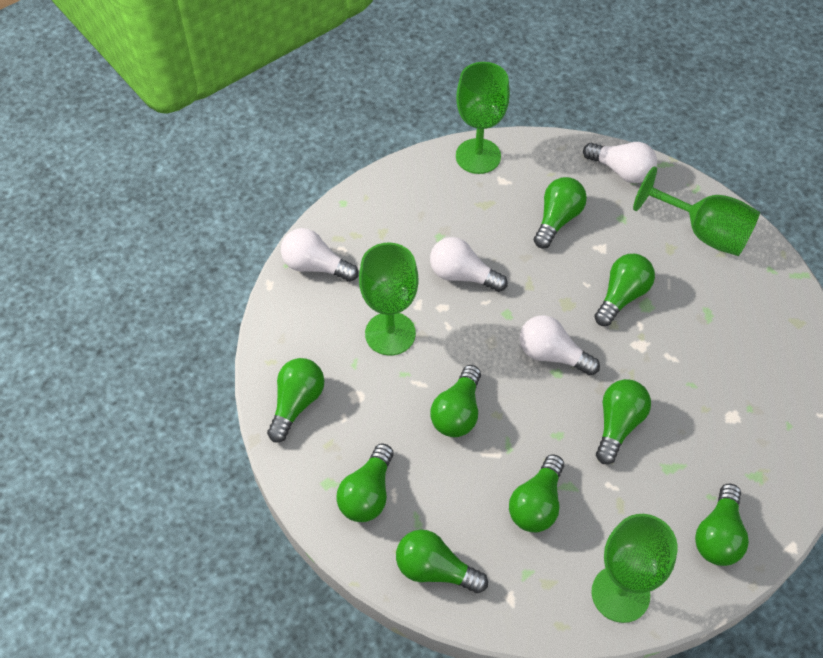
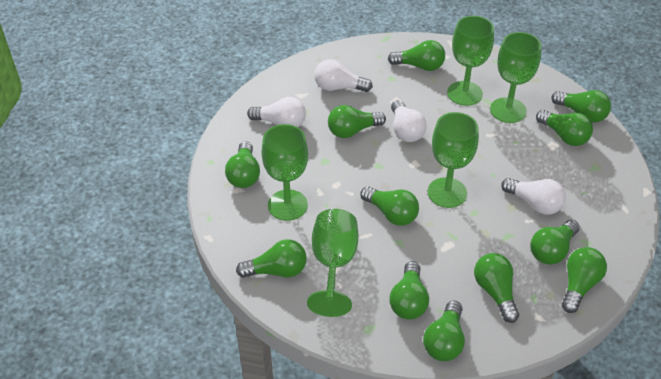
green goblet: [359,243,419,356] [456,62,510,174] [591,514,678,623] [633,166,760,256] = 4 -> [261,124,308,221] [307,209,358,317] [428,112,479,208] [447,16,494,106] [490,32,541,123] = 5
green light bulb: [267,358,324,442] [336,444,394,522] [396,529,488,593] [431,365,481,437] [509,454,564,532] [534,177,587,248] [594,254,655,326] [596,379,651,464] [695,484,749,566] = 9 -> [225,141,260,188] [236,239,307,278] [328,105,386,138] [360,186,419,226] [388,40,445,71] [389,261,429,320] [423,301,465,361] [474,253,519,323] [530,220,580,265] [536,110,593,146] [552,90,611,123] [562,247,607,313] = 12

